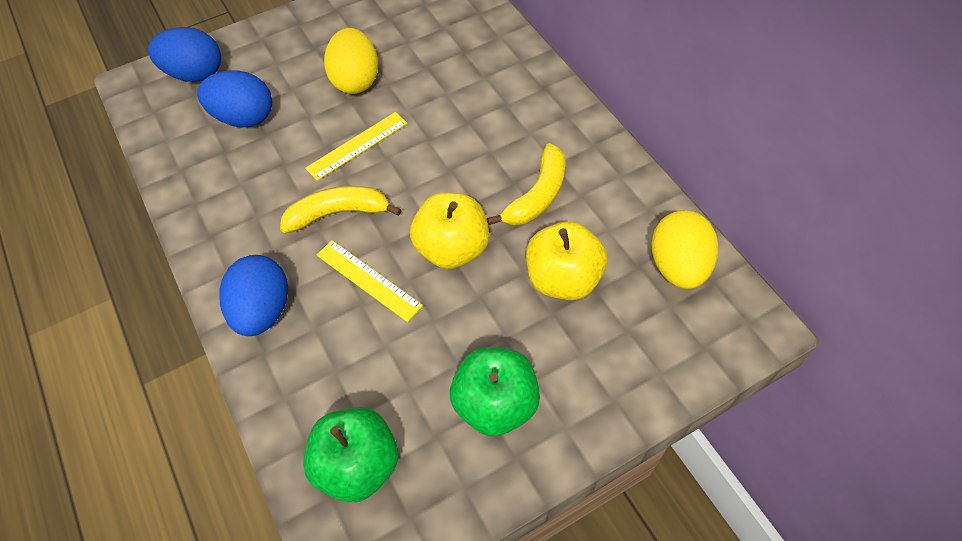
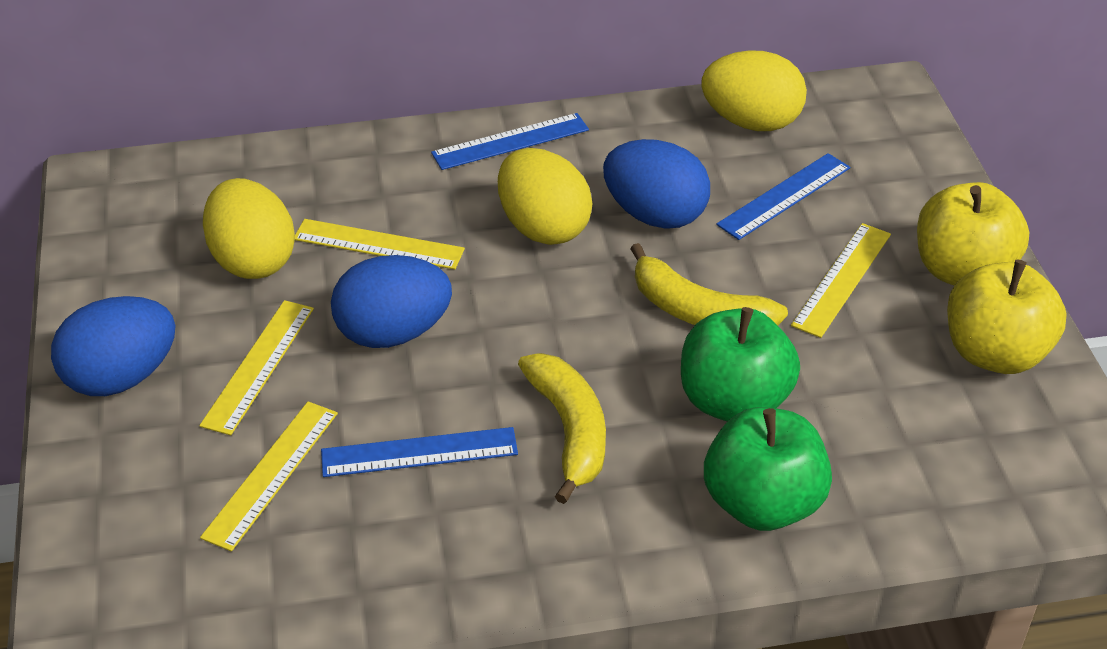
blue ruler: none = 0 -> [321,427,518,477] [431,113,589,170] [716,153,850,240] = 3
yellow egg: [324,28,378,94] [651,210,718,289] = 2 -> [203,178,295,279] [498,148,592,245] [701,50,807,131] = 3
yellow ruler: [305,112,407,181] [317,240,423,322] = 2 -> [199,300,314,435] [200,401,338,552] [295,219,465,270] [791,223,891,338] = 4

